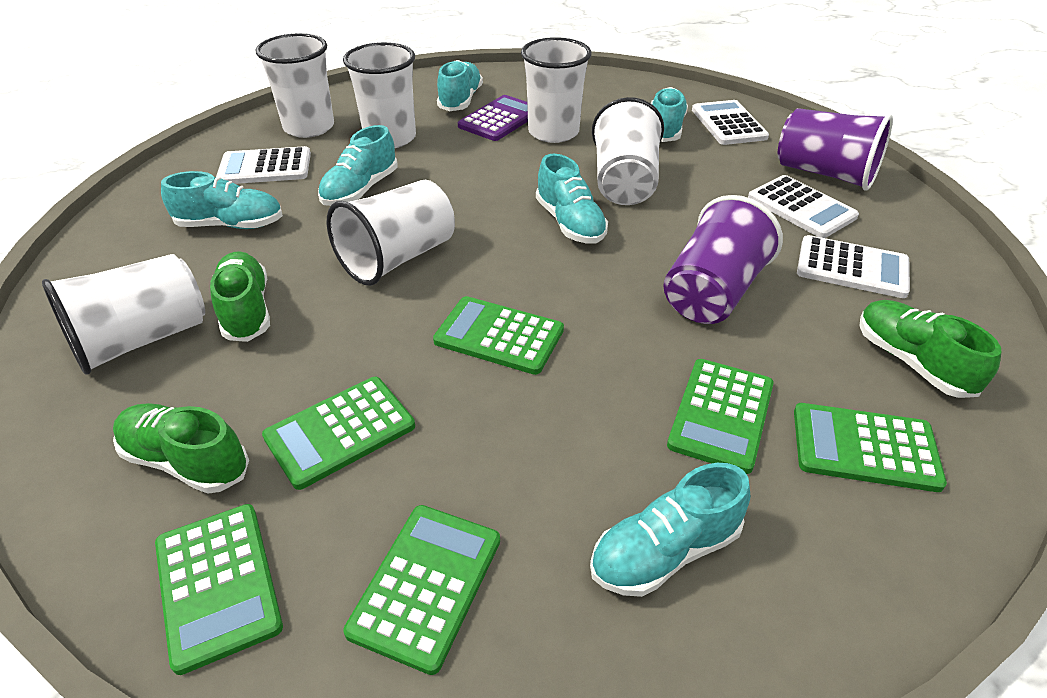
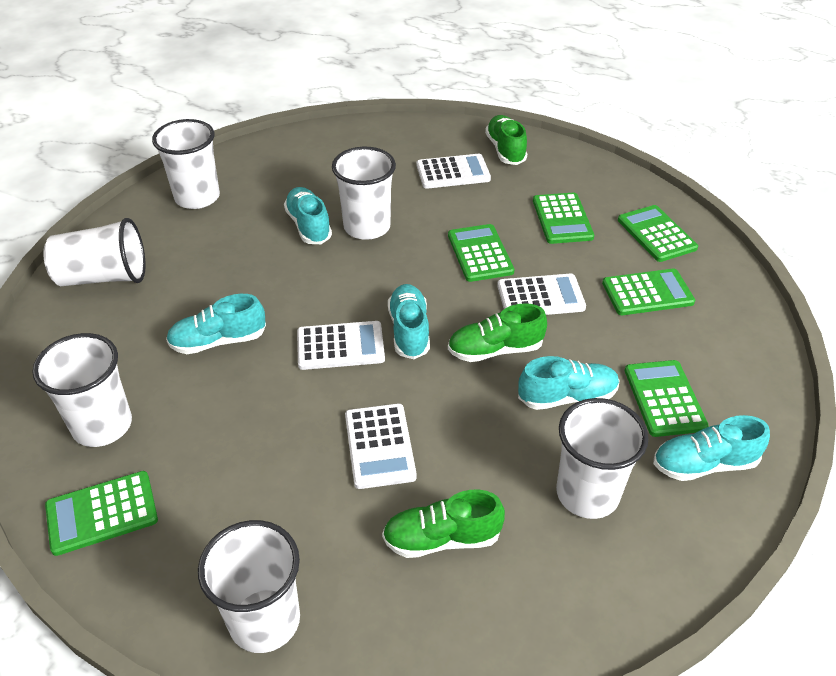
purple calculator: [458,95,528,141] = 1 -> none = 0
purple cup: [663,195,783,324] [778,108,893,190] = 2 -> none = 0
turquoise shoe: [161,171,283,229] [318,125,398,206] [437,60,483,111] [536,154,608,244] [590,463,751,597] [651,87,688,142] = 6 -> [166,294,266,354] [284,187,332,244] [388,284,430,359] [518,356,619,410] [653,415,770,481] = 5

